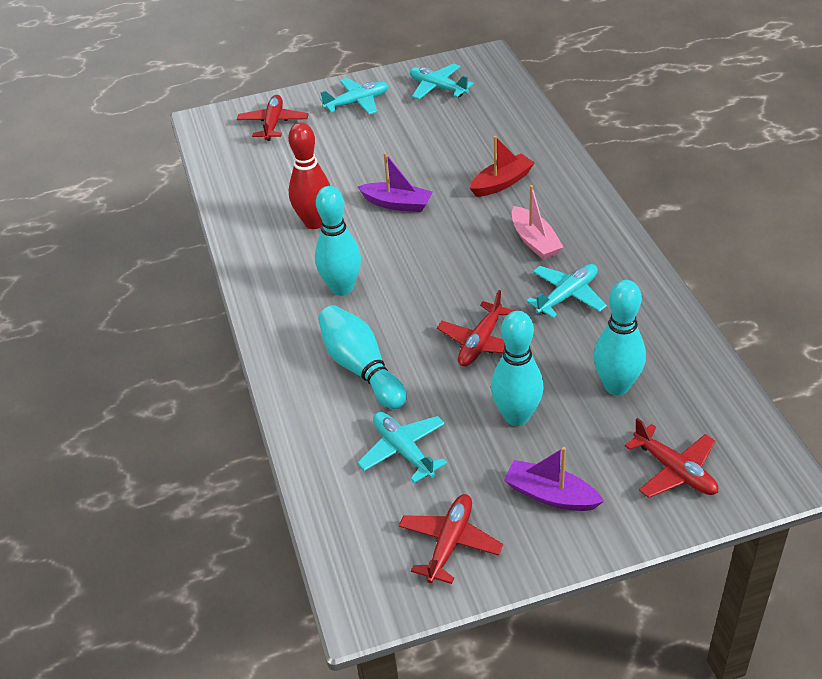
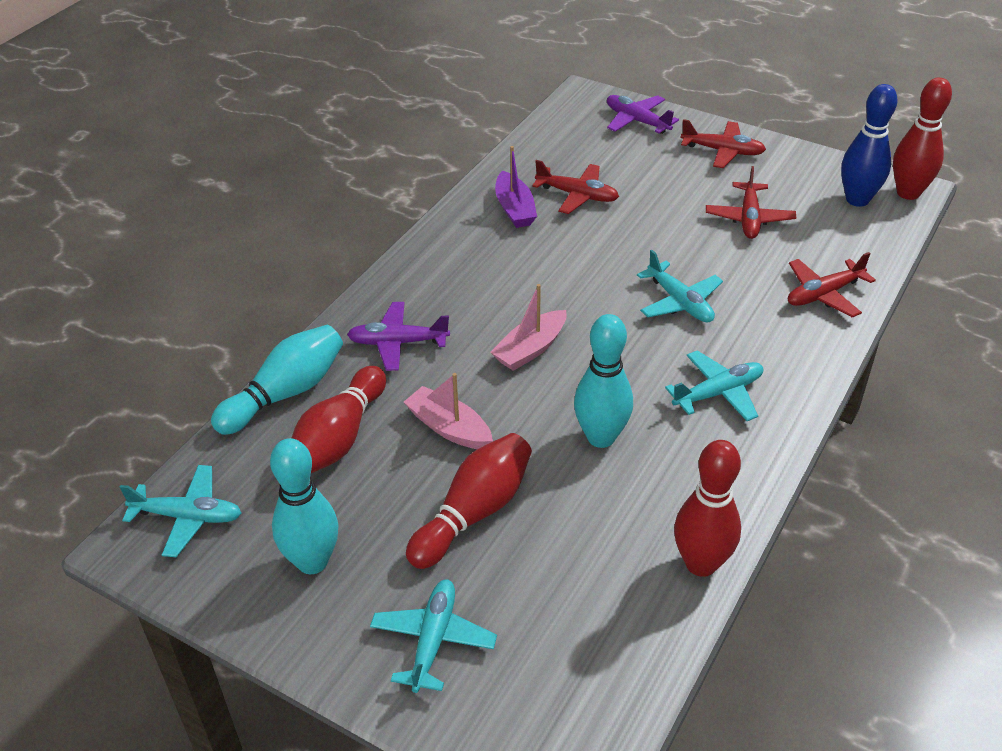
blue bowling pin: none = 0 -> [841,84,898,207] = 1
pink boat: [512,185,563,260] = 1 -> [404,373,493,449] [491,284,567,371] = 2
purple boat: [358,152,433,212] [504,447,604,511] = 2 -> [495,146,537,228] = 1
purple plane: none = 0 -> [347,302,450,371] [607,95,679,134] = 2
red boat: [470,136,535,197] = 1 -> none = 0
red bowling pin: [288,122,330,229] = 1 -> [292,366,386,473] [406,433,532,569] [674,440,741,577] [893,77,952,200] = 4
turquoise bowling pin: [315,186,361,296] [318,305,407,409] [491,311,544,426] [594,280,646,395] = 4 -> [211,325,343,435] [270,438,339,574] [574,314,633,448] = 3

